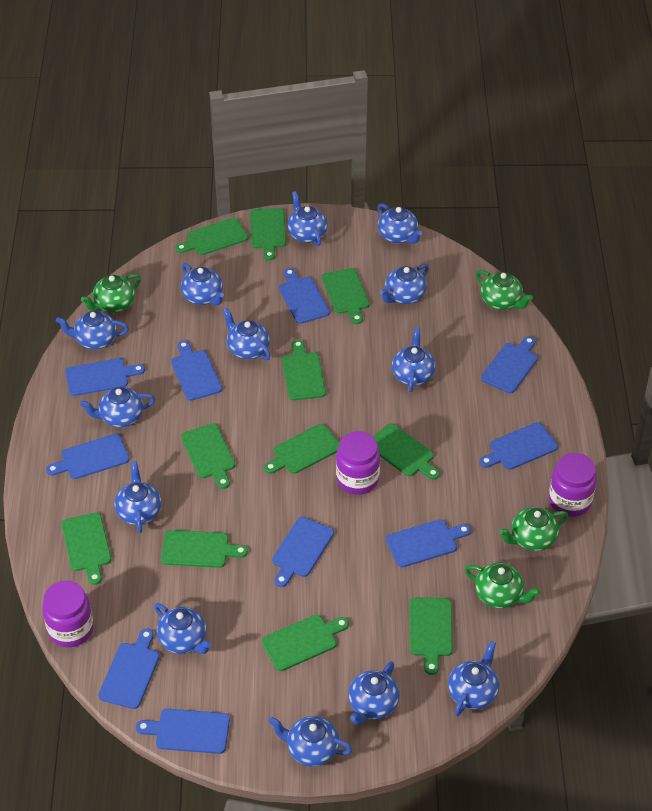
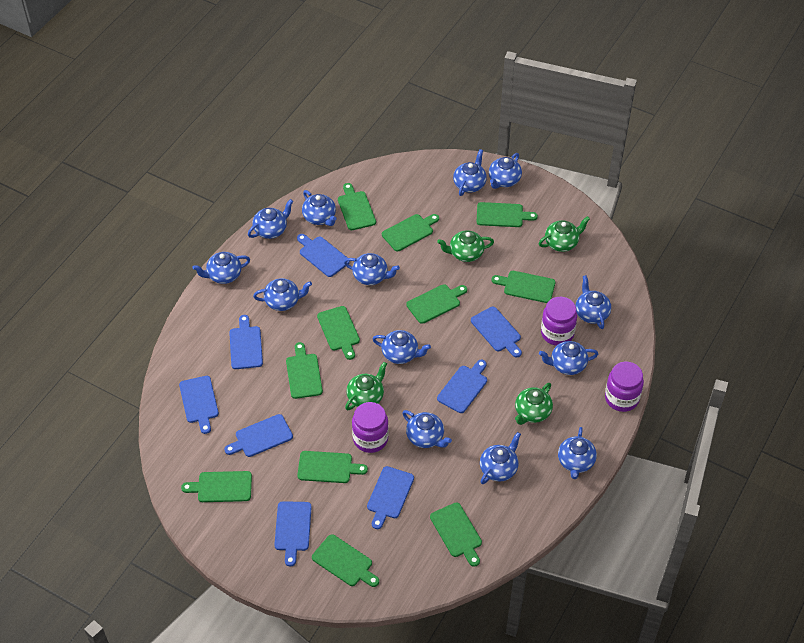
blue cutting board: [46,434,129,479] [65,358,145,396] [98,629,160,709] [136,709,230,754] [171,340,222,401] [272,517,334,587] [279,268,330,324] [386,519,471,567] [479,422,558,470] [481,336,538,394] = 10 -> [179,376,219,434] [224,414,293,457] [229,315,263,369] [274,501,312,567] [297,234,350,277] [367,466,414,529] [437,360,487,413] [471,307,522,357] = 8

